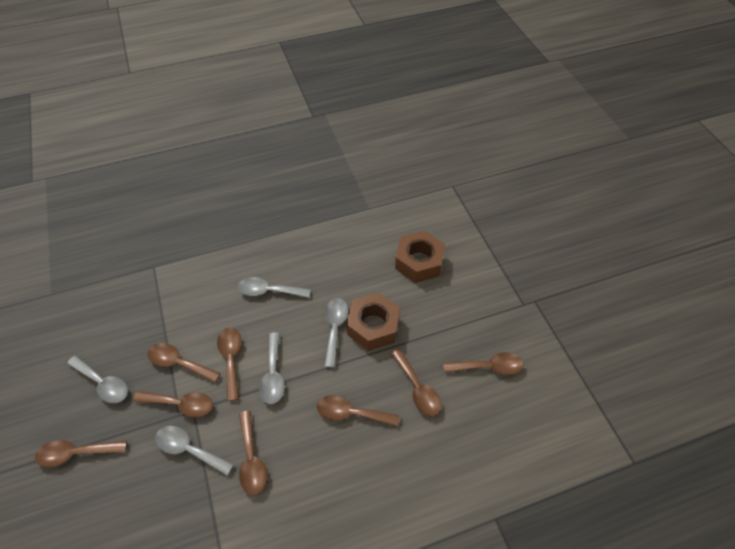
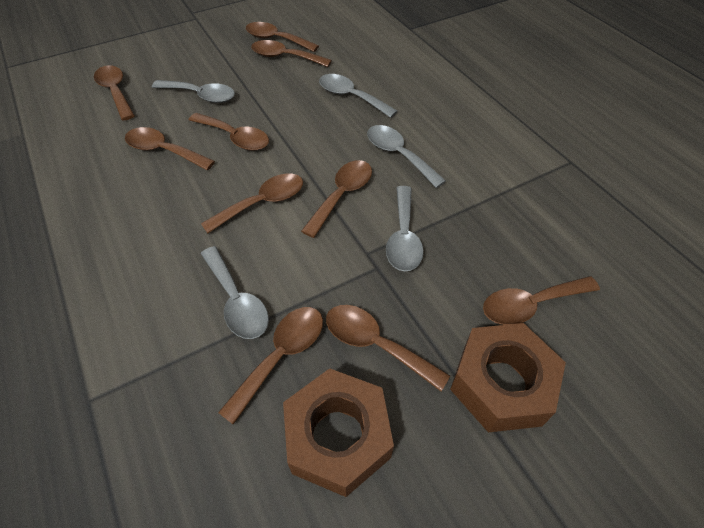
brown spoon: [35,440,127,467] [133,391,213,417] [147,343,221,383] [217,327,242,401] [239,411,267,495] [317,395,400,427] [391,348,441,416] [443,352,523,375] = 8 -> [94,65,135,121] [125,127,215,170] [189,113,269,151] [201,173,303,234] [218,307,323,425] [246,22,319,52] [251,40,332,67] [301,160,372,238] [326,305,450,391] [483,276,600,325] = 10

